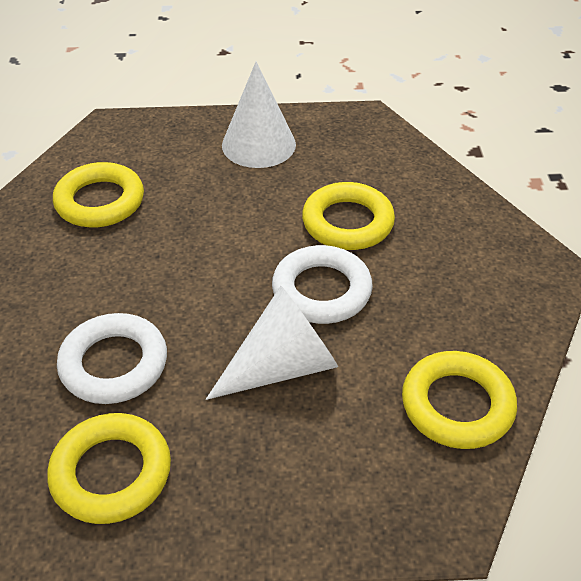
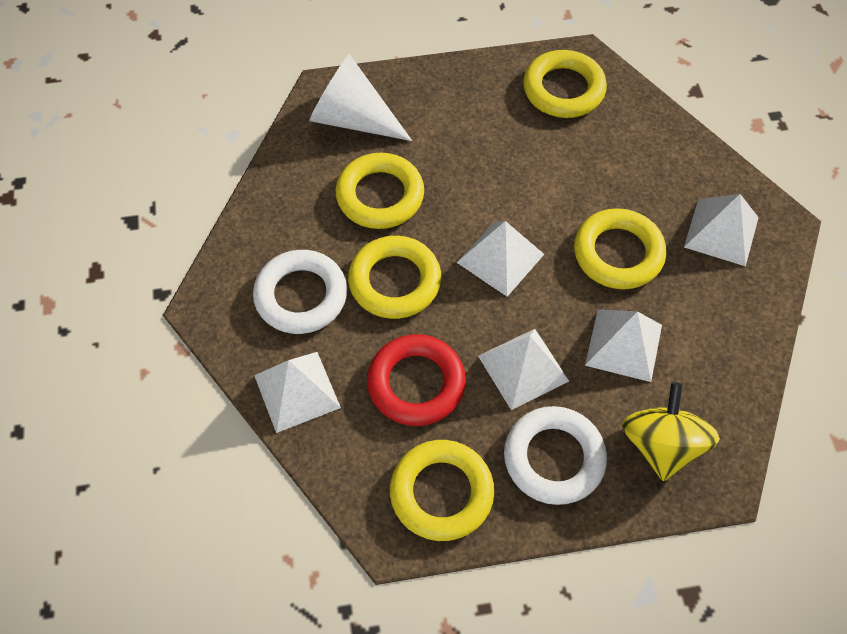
red ring: none = 0 -> [367,334,466,426] = 1
white cone: [206,286,338,400] [222,62,296,168] = 2 -> [309,54,412,141] = 1
white pyramid: none = 0 -> [254,352,341,433] [456,221,544,297] [478,329,569,410] [585,309,662,382] [684,194,759,266] = 5
yellow ring: [47,413,171,524] [53,162,144,227] [302,182,395,250] [402,351,517,449] = 4 -> [335,153,424,229] [348,236,441,319] [390,440,494,541] [523,50,607,118] [574,208,666,289] = 5
yellow spinning top: none = 0 -> [622,382,720,481] = 1

